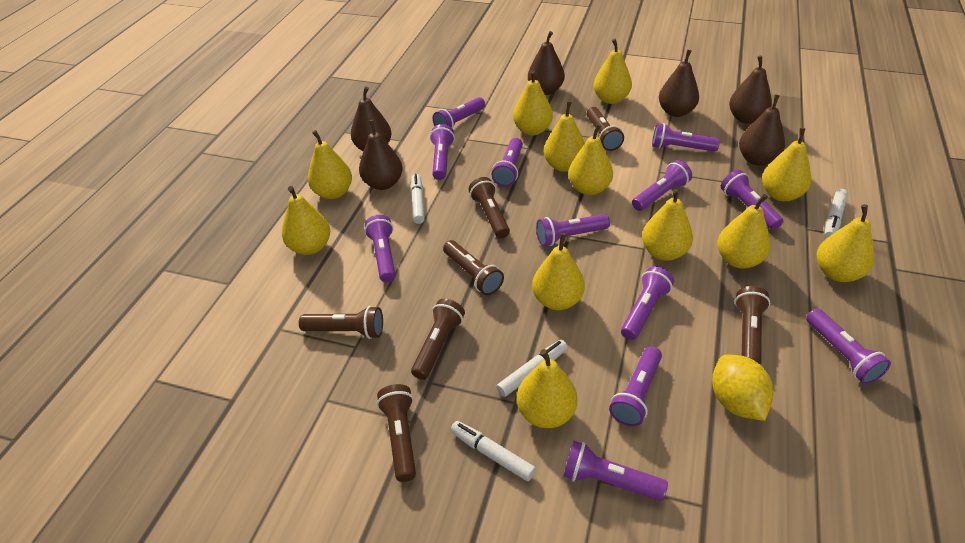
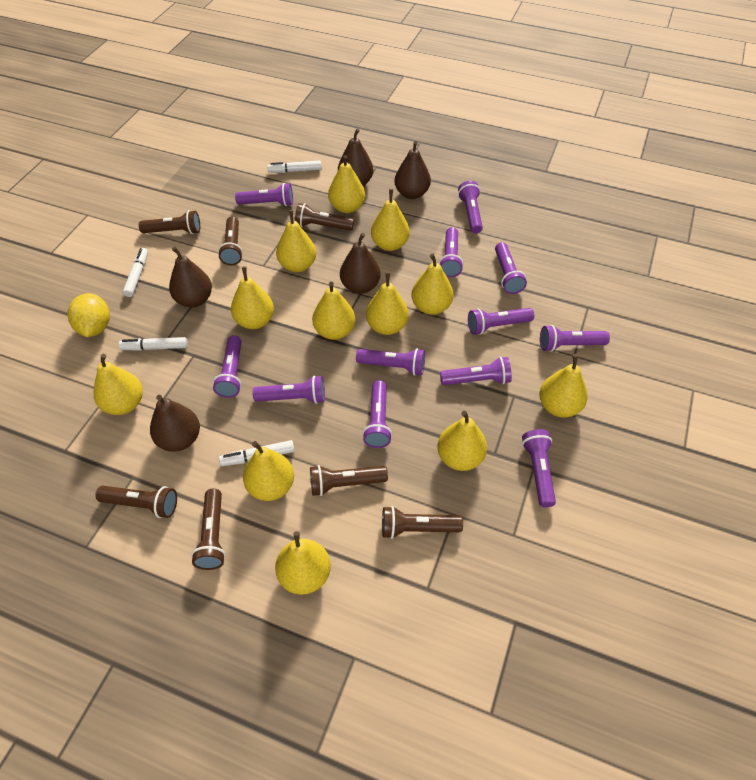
brown pear: [351,86,392,151] [359,120,402,190] [528,31,565,95] [659,49,699,117] [729,55,772,124] [739,94,785,166] = 6 -> [150,395,200,452] [169,247,212,307] [338,128,373,186] [340,233,381,294] [394,141,431,199] = 5

